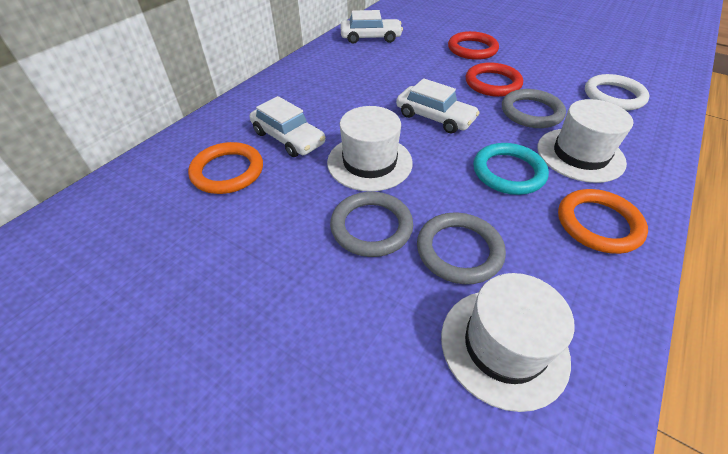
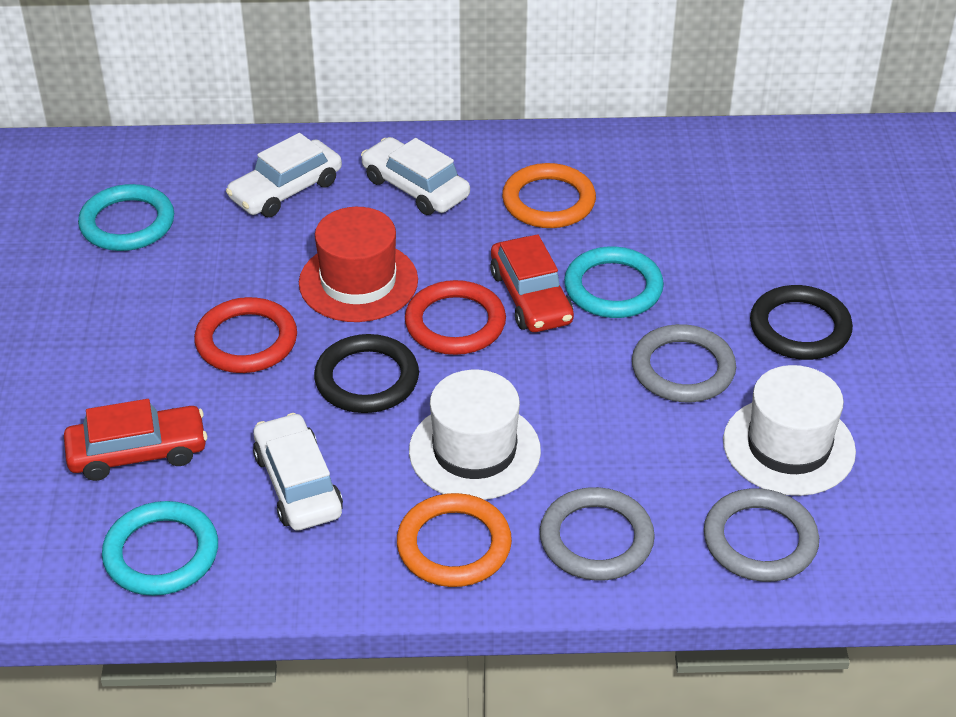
black ring: none = 0 -> [314,334,419,413] [750,285,853,360] = 2
red car: none = 0 -> [64,399,207,481] [490,234,574,332] = 2
red hat: none = 0 -> [299,207,418,322] = 1
turquoise ring: [473,143,549,195] = 1 -> [78,184,174,251] [102,501,218,596] [564,246,664,318] = 3
white hat: [327,106,413,192] [441,273,575,412] [537,99,633,183] = 3 -> [409,370,541,500] [723,365,856,496] = 2
white ring: [585,74,649,111] = 1 -> none = 0

